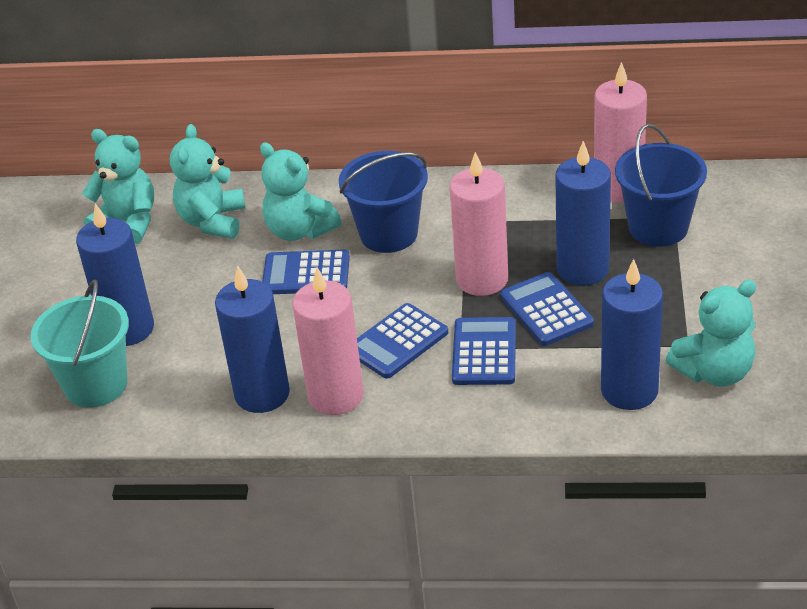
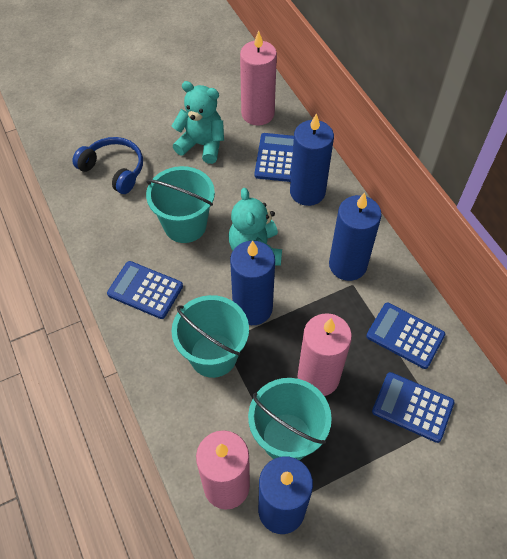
blue bucket: [339,151,428,253] [615,124,707,247] = 2 -> none = 0
blue headphones: none = 0 -> [72,137,143,194] = 1
turquoise bucket: [31,279,129,408] = 1 -> [146,166,215,243] [172,295,249,378] [248,378,332,460] = 3
turquoise teddy bear: [82,129,154,244] [170,124,245,239] [260,142,342,241] [666,280,756,387] = 4 -> [172,81,224,164] [229,188,282,266] = 2

